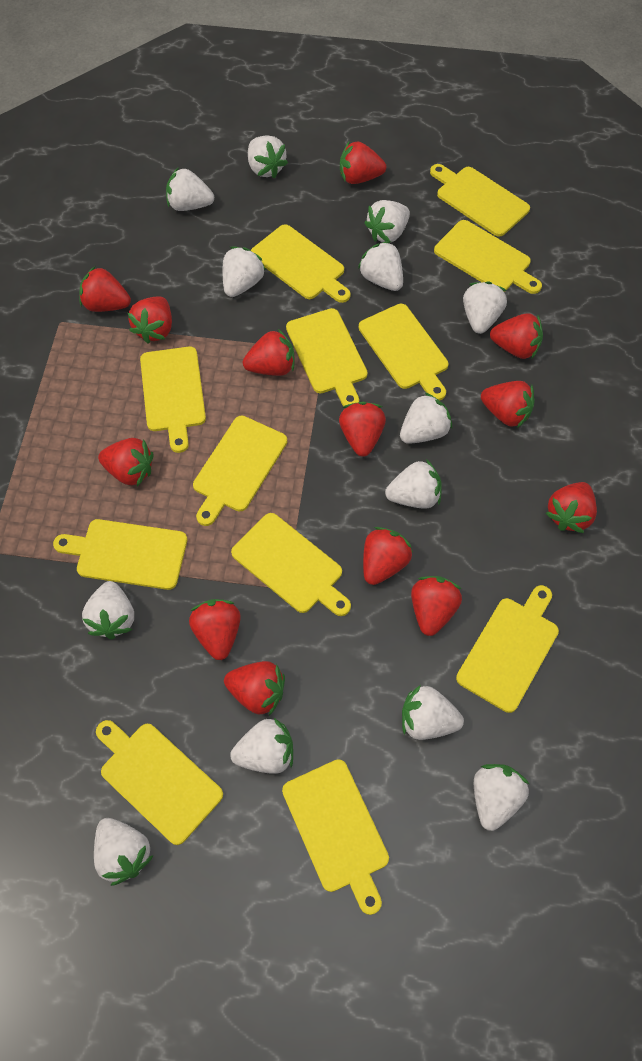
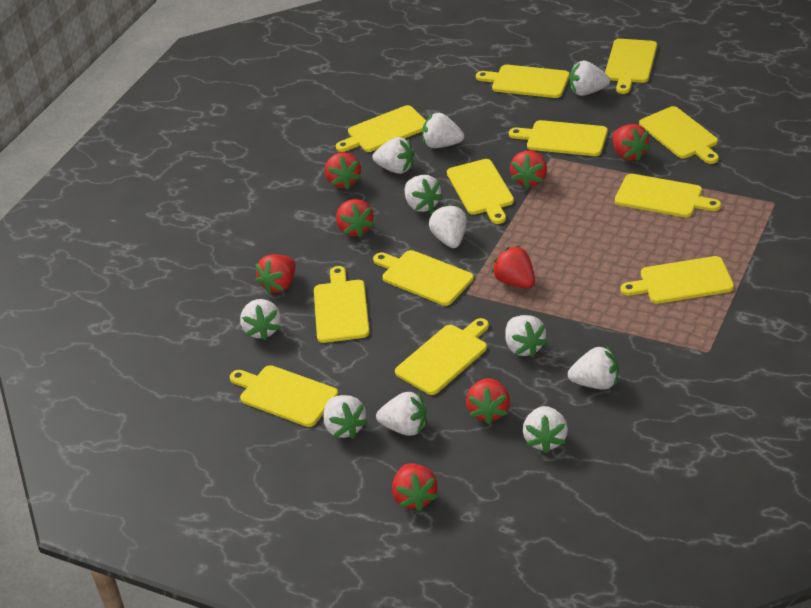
red strawberry: [79,266,131,312] [98,438,154,486] [128,296,172,344] [189,599,241,660] [224,661,285,716] [243,329,295,376] [339,402,386,457] [340,141,386,184] [363,527,413,585] [411,576,462,636] [481,381,535,428] [490,313,543,359] [545,482,597,533] = 13 -> [255,254,296,294] [325,152,362,190] [336,199,375,238] [392,463,438,511] [466,378,510,424] [491,245,535,289] [510,150,547,189] [613,124,651,161] = 8
white strawberry: [82,581,134,639] [94,818,154,886] [166,167,214,211] [223,247,266,297] [230,718,293,774] [248,136,288,178] [358,241,403,291] [364,200,410,242] [385,459,442,509] [400,392,452,444] [402,685,464,740] [463,281,507,334] [474,764,529,831] = 13 -> [240,299,281,340] [323,395,368,439] [373,137,415,174] [376,392,427,436] [405,175,443,212] [422,113,464,148] [429,204,467,248] [505,315,548,357] [523,406,568,454] [568,346,619,389] [569,61,610,96] = 11

